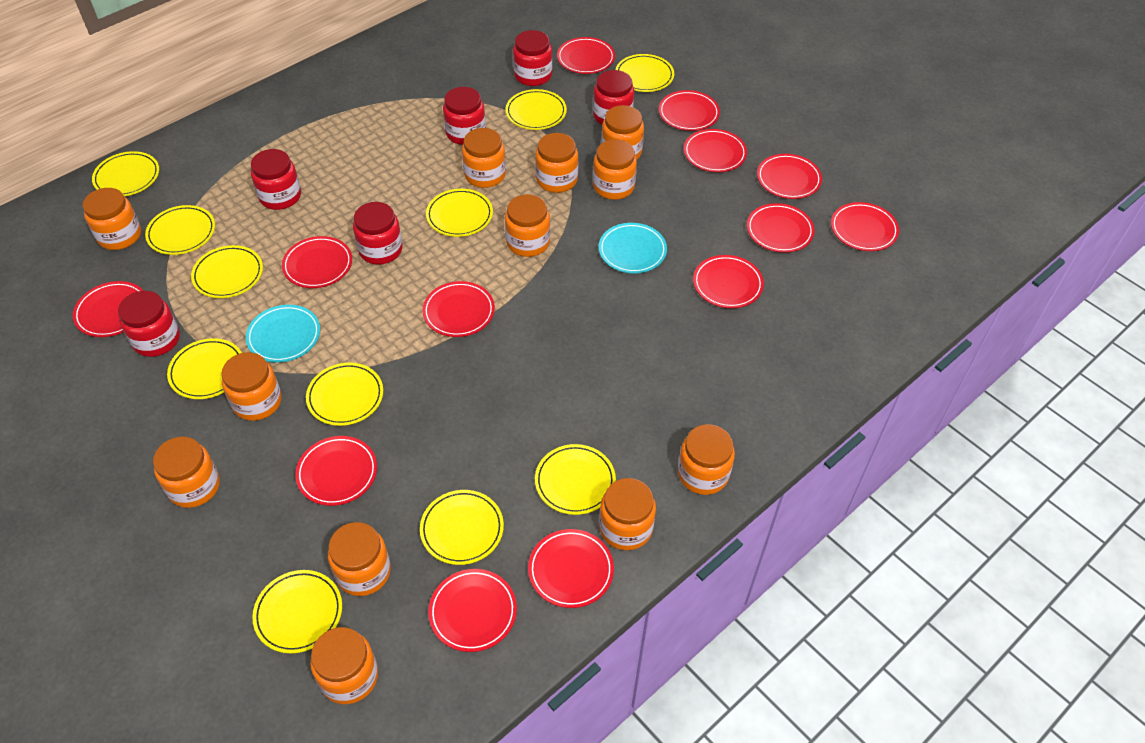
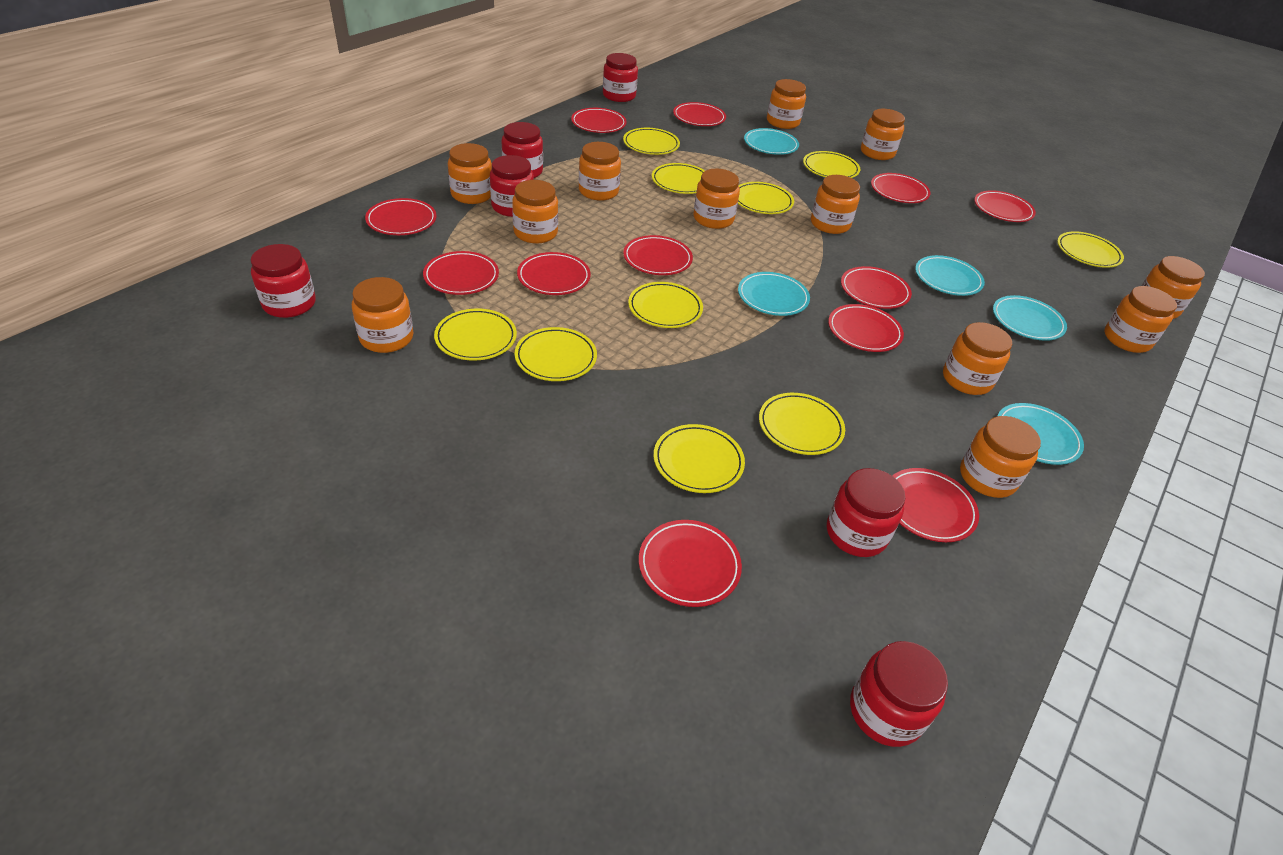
red plate: [73,281,143,337] [282,236,352,288] [295,436,377,506] [422,281,495,337] [428,569,517,652] [528,529,614,608] [557,37,615,74] [659,90,720,131] [684,129,747,172] [693,255,764,308] [747,203,815,253] [757,154,822,199] [831,202,899,251] = 13 -> [365,198,436,235] [423,251,499,295] [517,252,591,295] [571,108,627,133] [623,235,693,275] [639,520,742,607] [673,102,726,126] [828,304,904,352] [841,266,912,309] [871,173,930,203] [892,468,979,542] [974,190,1036,222] = 12
turquoise plate: [246,305,320,363] [599,223,667,273] = 2 -> [738,272,810,316] [744,128,799,155] [915,255,985,296] [993,295,1067,341] [997,403,1084,465] = 5
yellow plate: [92,151,159,196] [145,205,215,255] [167,338,242,399] [191,245,263,298] [252,570,342,653] [306,363,383,426] [420,490,504,565] [426,189,493,237] [505,89,567,130] [535,444,616,515] [615,54,674,92] = 11 -> [434,308,517,361] [515,327,597,381] [623,128,680,155] [628,282,703,328] [652,163,705,194] [654,424,745,493] [738,182,794,214] [759,393,845,455] [803,151,860,178] [1057,231,1124,268] = 10

